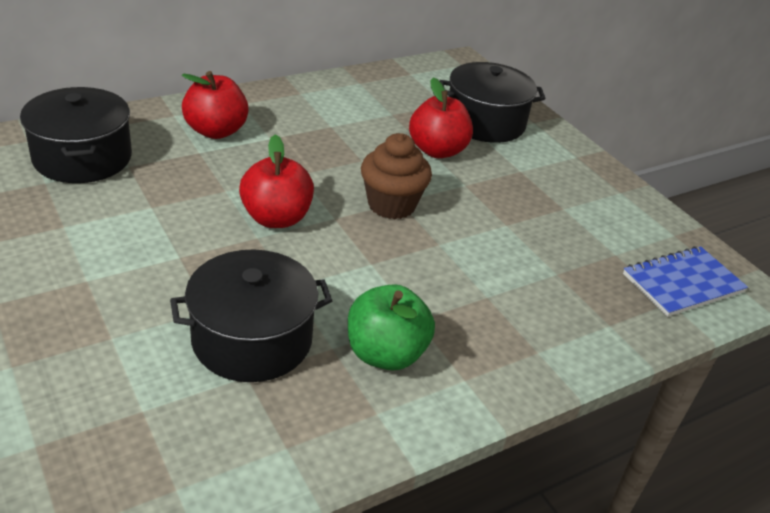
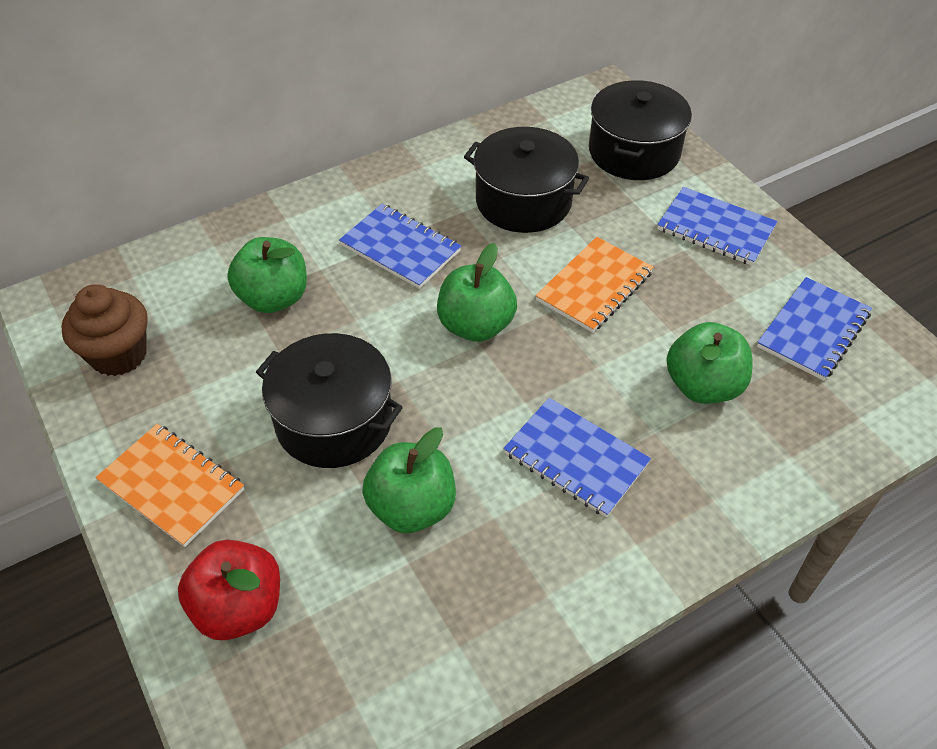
blue notebook: [623,246,748,317] = 1 -> [339,204,461,289] [503,398,651,517] [657,187,778,265] [757,277,872,381] = 4
green apple: [348,284,435,370] = 1 -> [227,237,307,313] [362,427,456,533] [437,243,517,342] [666,322,753,404] = 4
orange notebook: none = 0 -> [95,424,244,547] [535,237,654,333] = 2
red apple: [182,71,249,139] [239,134,314,228] [409,77,473,158] = 3 -> [178,540,280,640] = 1

